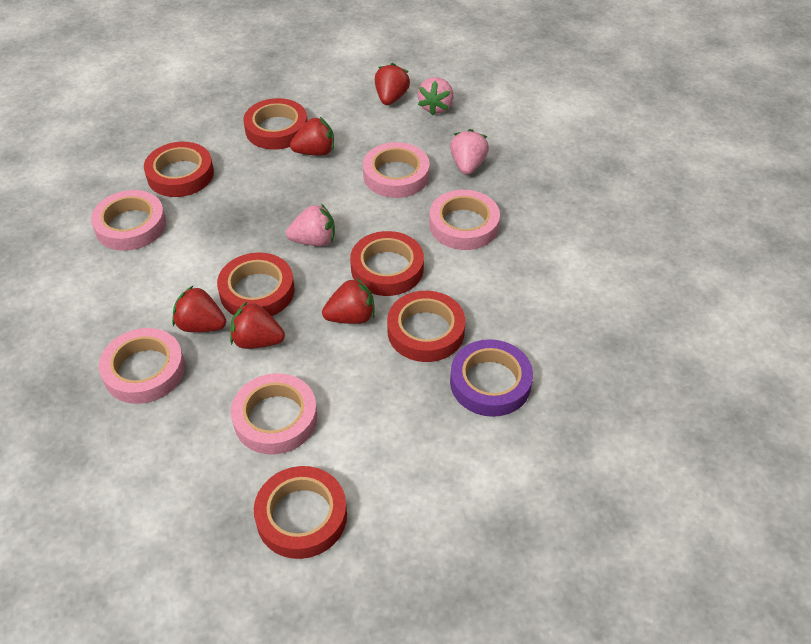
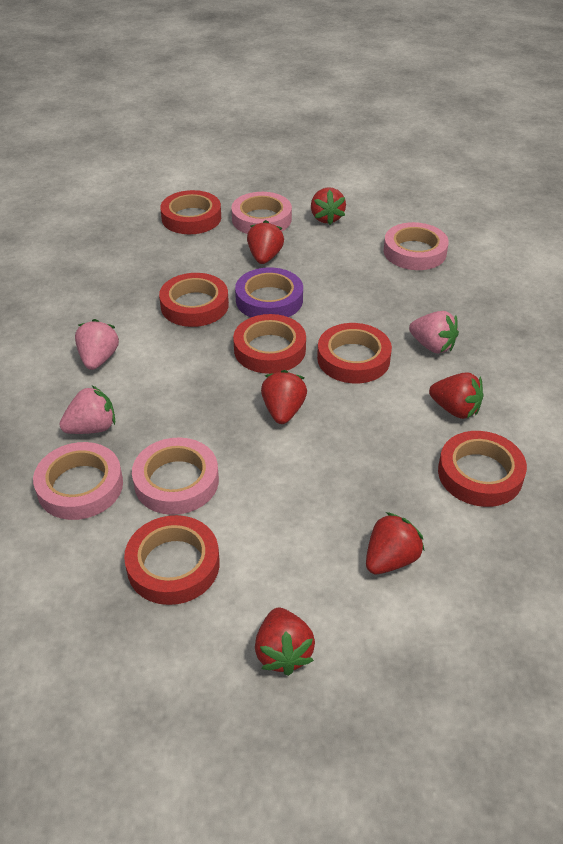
pink tape: [91,190,166,251] [99,328,185,404] [231,373,318,454] [363,142,430,198] [429,190,500,250] = 5 -> [33,442,123,520] [132,437,219,515] [231,192,292,234] [383,222,449,270] = 4
red strawberry: [172,285,226,332] [230,302,285,349] [290,117,334,156] [322,277,375,324] [375,63,410,105] = 5 -> [247,220,284,264] [255,608,315,676] [261,370,307,424] [311,187,346,225] [366,512,424,574] [429,372,483,419] = 6

